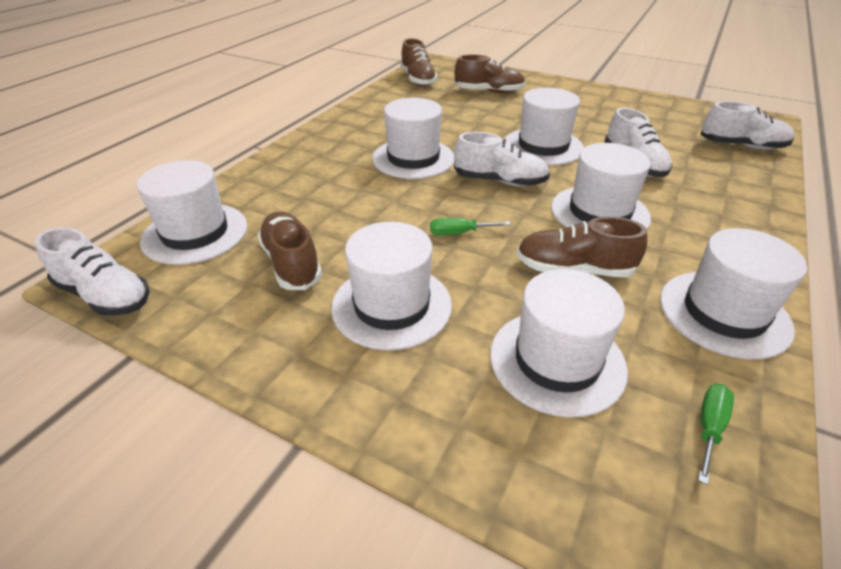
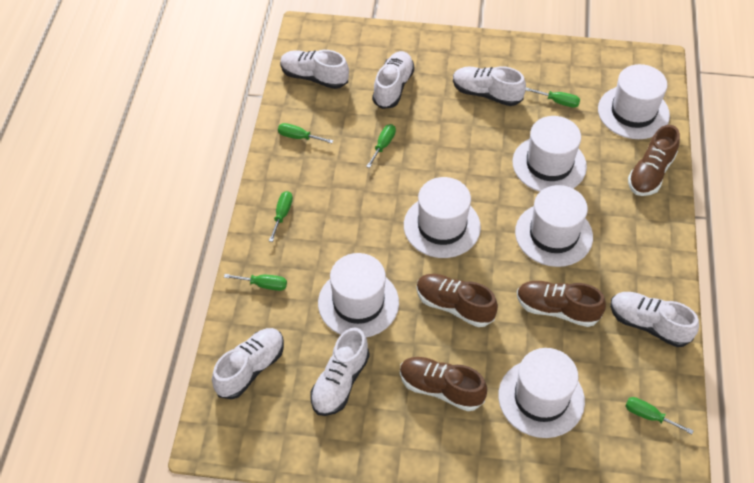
green screwdriver: [430,218,511,235] [698,384,734,485] = 2 -> [224,274,287,291] [269,191,293,242] [278,123,333,143] [366,124,396,168] [526,87,580,108] [625,397,694,434] = 6
white hat: [137,160,247,265] [331,222,452,350] [372,98,454,179] [490,269,628,418] [505,88,584,165] [551,143,651,229] [660,228,807,360] = 7 -> [318,253,399,337] [404,177,481,258] [498,348,585,438] [512,116,587,192] [515,185,593,267] [598,64,670,139] = 6
white shoe: [35,227,150,316] [454,132,550,186] [605,108,672,177] [700,101,795,150] = 4 -> [212,328,284,399] [280,50,349,89] [310,327,370,416] [372,51,415,109] [453,66,526,106] [610,292,699,347] = 6

